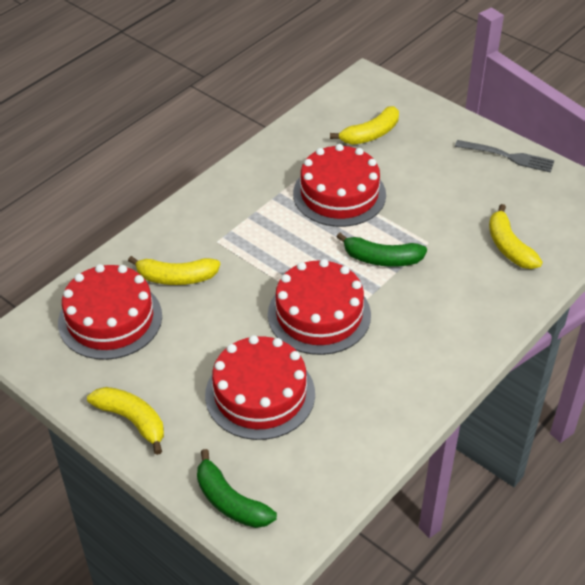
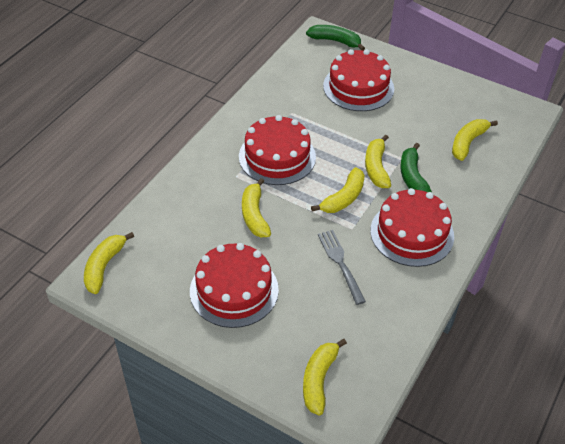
yellow banana: [87,387,164,455] [128,256,220,285] [330,106,399,145] [489,204,543,269] = 4 -> [84,232,134,294] [242,178,271,238] [303,339,347,415] [311,167,365,213] [365,135,391,188] [452,119,498,161] = 6

